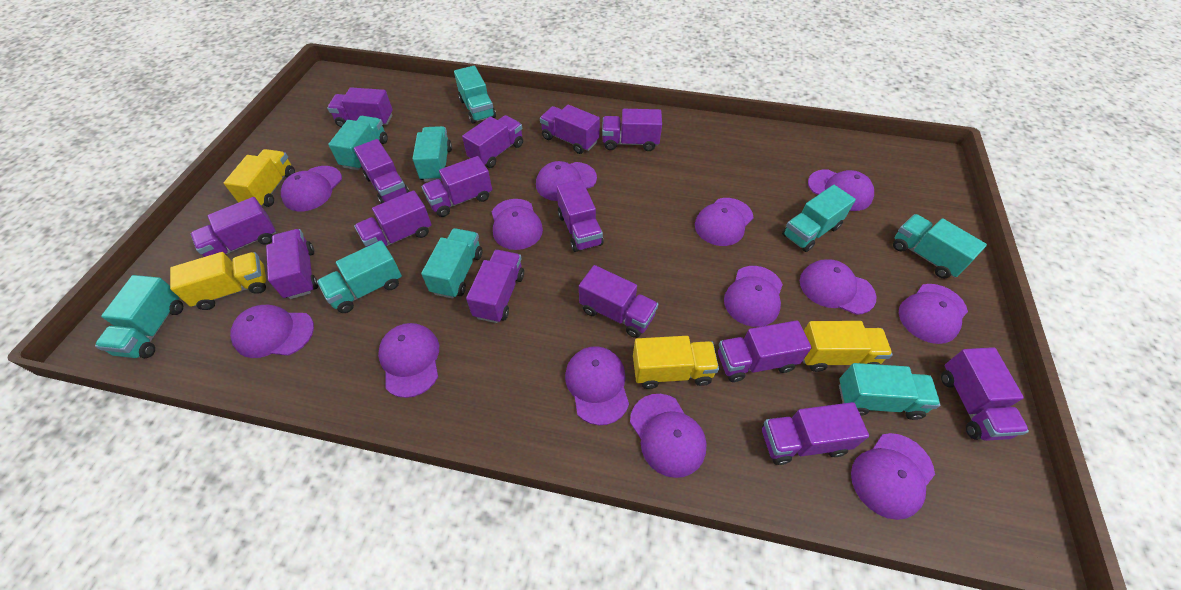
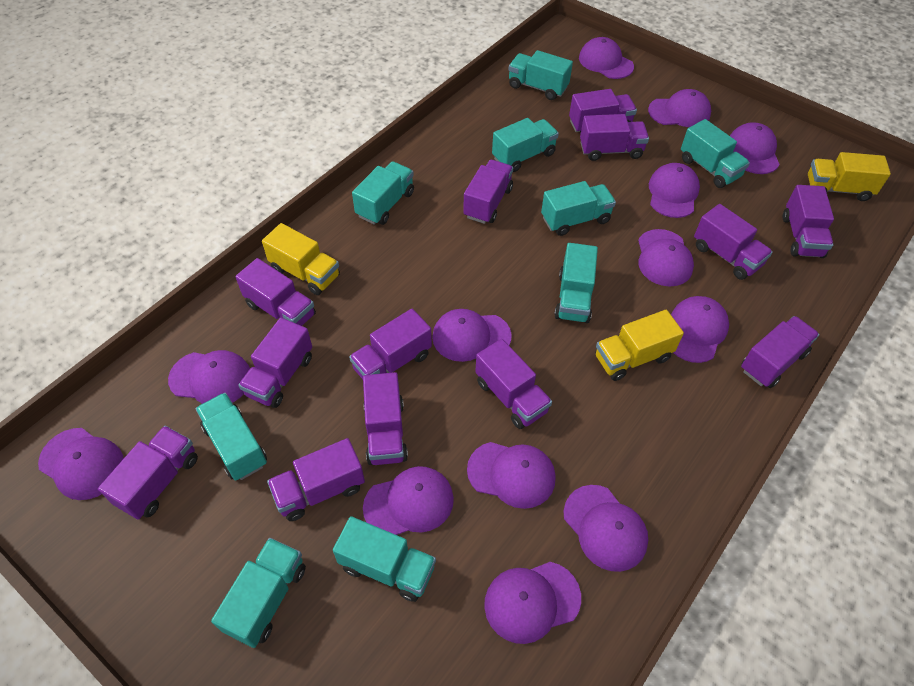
purple truck: [191,197,276,257] [266,229,318,299] [327,87,393,127] [354,139,410,204] [354,190,432,247] [421,156,492,217] [462,115,523,168] [466,250,524,323] [540,105,600,154] [557,179,603,252] [579,265,658,338] [602,109,662,151] [718,320,812,382] [762,402,869,465] [941,347,1029,441] = 15 -> [98,426,198,520] [235,258,316,326] [238,318,312,408] [267,438,365,521] [349,309,432,379] [363,372,408,465] [463,160,513,224] [475,339,552,429] [569,89,637,134] [580,114,649,161] [694,204,773,280] [741,316,820,388] [783,185,834,258] = 13
yellow truck: [170,252,266,310] [224,149,295,207] [633,336,719,389] [803,321,892,372] = 4 -> [262,223,340,295] [595,310,684,381] [808,152,891,201] = 3

